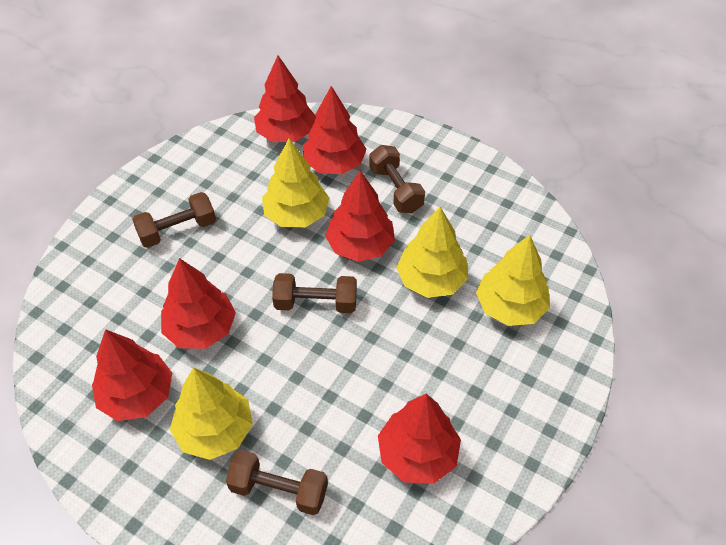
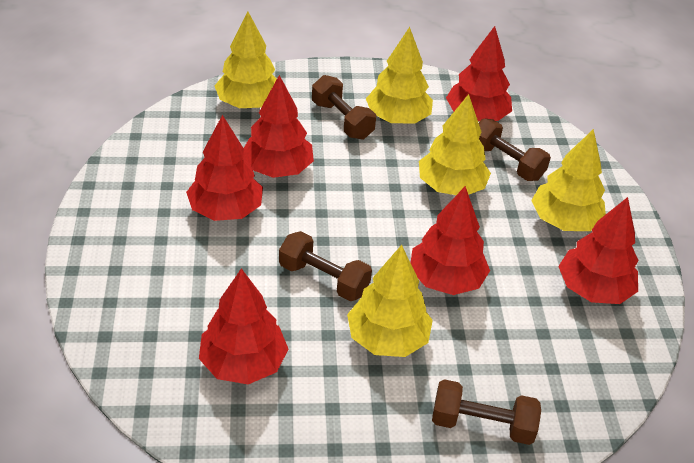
yellow tree: [170,368,253,460] [262,139,329,227] [396,207,468,298] [476,235,550,326] = 4 -> [215,12,277,108] [347,245,433,357] [366,27,433,124] [419,94,491,195] [531,129,606,231] = 5

